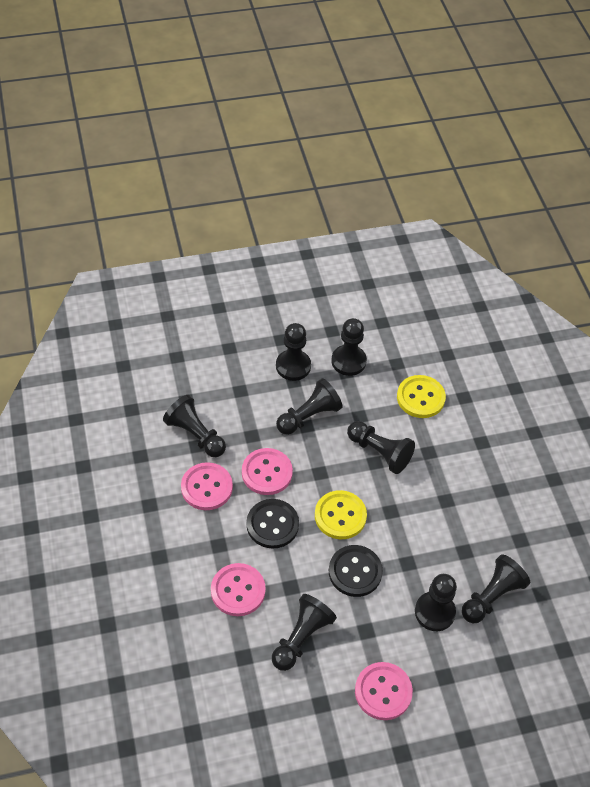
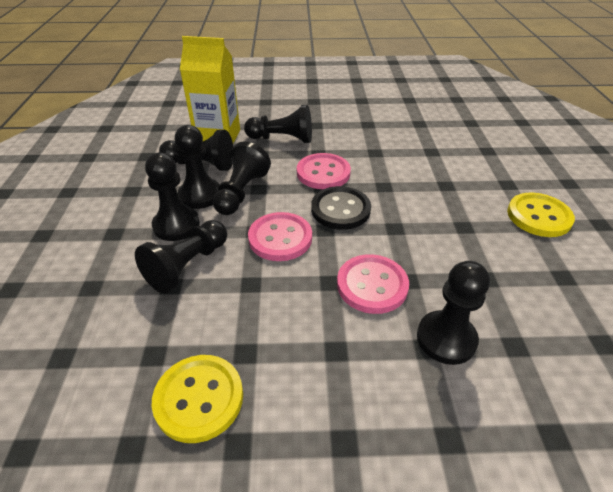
black button: [246,499,299,549] [329,545,383,597] = 2 -> [311,186,371,230] = 1
black pawn: [163,395,226,457] [272,594,337,671] [276,323,311,381] [276,378,343,435] [331,318,367,376] [347,421,415,474] [415,574,457,631] [462,555,530,623] = 8 -> [135,220,227,294] [145,153,200,241] [159,130,233,171] [175,125,220,209] [213,142,271,215] [244,105,312,143] [417,261,490,365] = 7
pink button: [181,462,233,510] [211,563,266,616] [242,448,293,495] [355,662,413,720] = 4 -> [248,212,312,261] [297,153,351,189] [337,254,409,314] = 3
yellow carton: none = 0 -> [180,36,240,143] = 1

